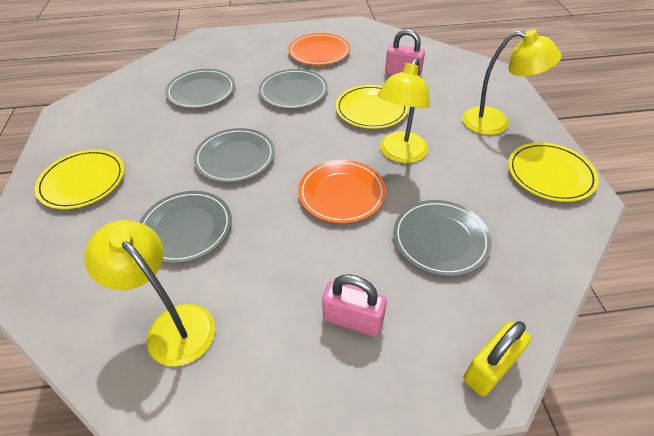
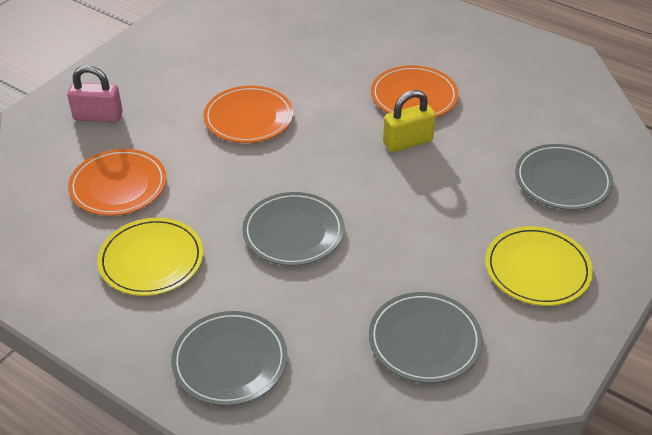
grey plate: [139,191,232,263] [165,69,235,109] [193,128,275,183] [259,69,328,109] [393,200,492,276] = 5 -> [171,311,287,406] [242,192,344,266] [369,292,483,383] [515,144,613,210] = 4
orange plate: [288,33,350,65] [298,160,386,223] = 2 -> [68,149,167,216] [203,86,293,143] [371,65,458,117] = 3
pink padlock: [322,274,387,336] [385,29,425,76] = 2 -> [67,65,123,123] = 1
yellow lamp: [84,220,215,366] [378,58,430,163] [462,30,561,135] = 3 -> none = 0
yellow plate: [35,149,124,209] [336,85,408,129] [508,142,599,202] = 3 -> [97,218,203,296] [485,226,593,306] = 2

